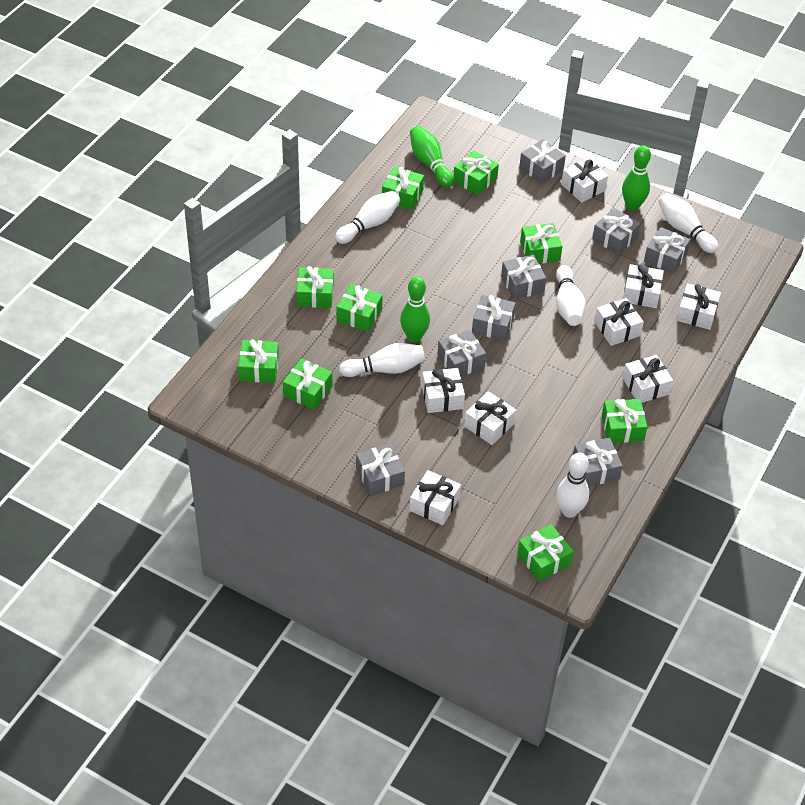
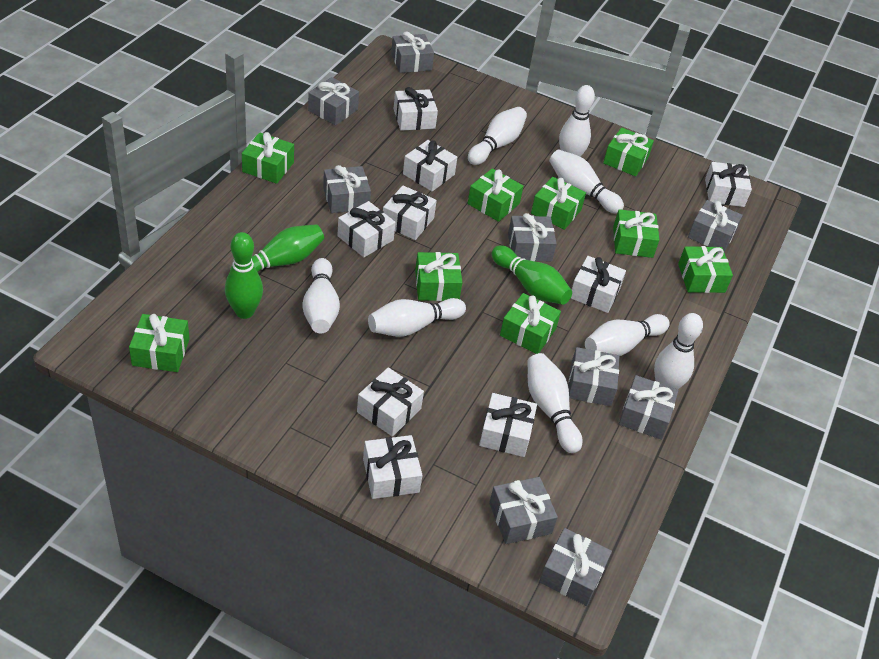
grey gift: [356,443,405,496] [437,330,486,377] [472,295,516,341] [501,255,546,300] [519,139,566,184] [573,438,623,486] [592,208,641,255] [644,227,691,274] = 8 -> [308,77,359,126] [323,165,371,213] [391,32,434,73] [489,477,558,544] [508,213,557,261] [539,528,612,606] [568,347,619,406] [619,375,678,440] [688,200,743,252] = 9
white bowling pin: [335,191,400,244] [339,343,425,377] [556,265,586,326] [556,453,589,518] [658,193,718,253] = 5 -> [302,258,340,334] [368,298,466,337] [468,107,527,165] [528,353,583,453] [549,149,624,214] [559,85,595,157] [585,314,670,356] [654,313,703,389] = 8
white gift: [410,470,461,525] [422,368,465,413] [464,391,516,445] [561,158,608,203] [594,298,644,346] [622,355,673,403] [623,264,664,308] [677,283,721,330] = 8 -> [337,201,396,257] [357,368,424,437] [363,435,423,499] [383,186,437,240] [394,87,438,131] [403,140,457,191] [479,393,537,457] [571,256,626,313] [705,162,752,207] = 9

